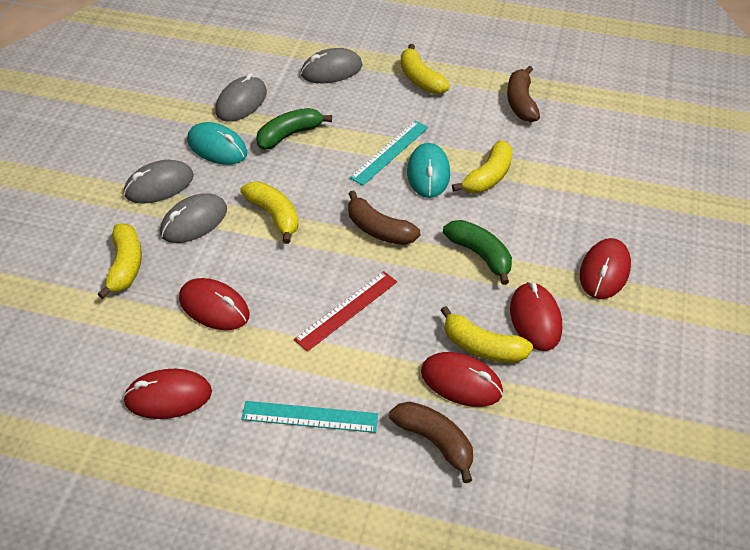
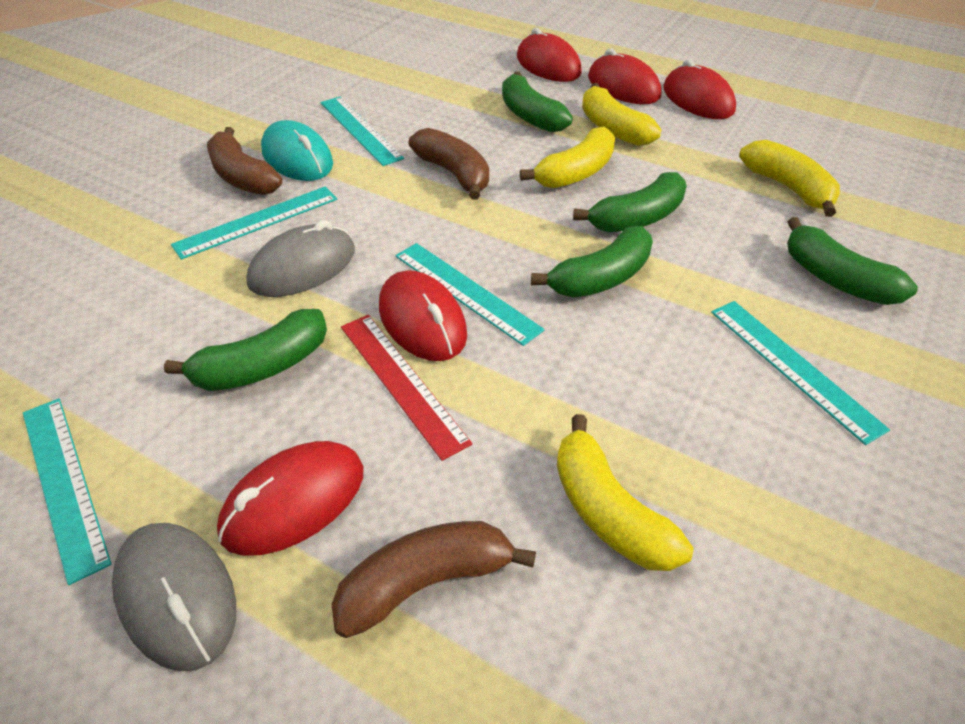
green banana: [256,108,332,149] [443,220,512,285] = 2 -> [164,309,327,391] [502,71,573,132] [531,226,653,298] [573,172,687,232] [787,217,918,305] = 5
grey mouse: [124,160,194,204] [160,193,227,243] [216,73,267,122] [301,48,362,83] = 4 -> [112,523,236,671] [247,220,355,297] = 2
turquoise mouse: [187,122,247,165] [407,143,450,198] = 2 -> [261,120,333,181] = 1
turquoise ruler: [241,401,378,433] [349,120,428,185] = 2 -> [23,398,112,585] [171,187,337,260] [320,97,404,166] [395,243,545,346] [711,301,890,445] = 5
yellow banana: [98,223,142,299] [240,181,299,244] [401,44,450,94] [440,306,533,363] [452,141,513,193] = 5 -> [520,127,615,188] [557,414,693,571] [582,83,662,146] [739,140,840,217] = 4

